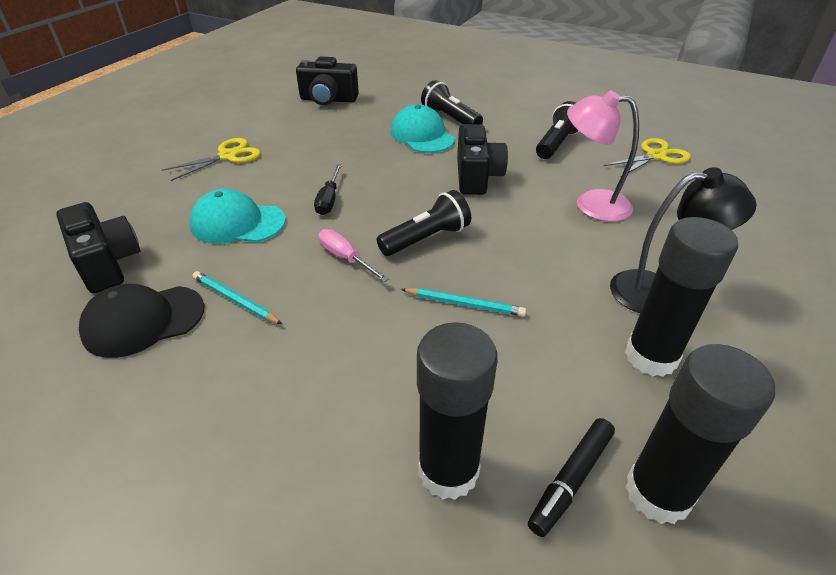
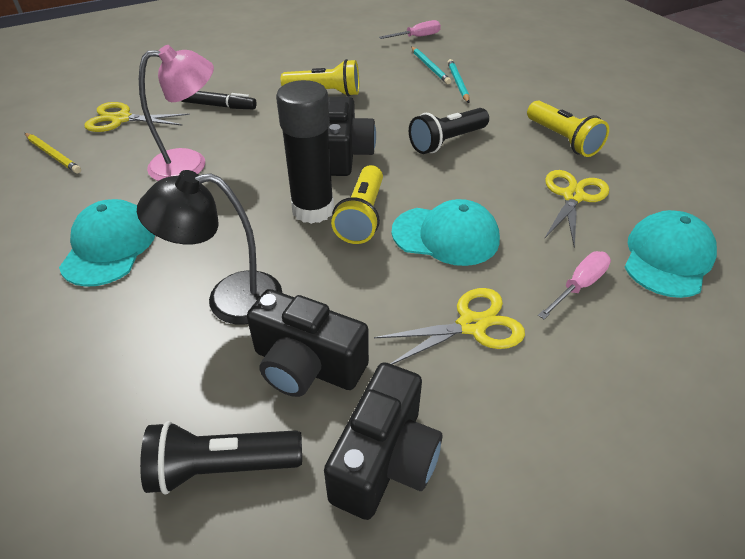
black cap: [79,284,204,358] = 1 -> none = 0
black flashlight: [377,190,471,256] [421,80,483,124] [536,101,579,159] = 3 -> [140,421,302,495] [409,108,489,154] = 2
black glue stick: [417,322,498,500] [625,217,738,377] [625,344,775,524] = 3 -> [276,80,334,224] = 1
black screwdriver: [314,164,342,215] = 1 -> none = 0
pink screwdriver: [318,229,389,282] = 1 -> [379,20,441,39] [538,251,611,319] = 2
turquoise cap: [190,189,286,244] [391,104,455,153] = 2 -> [59,199,155,287] [392,199,500,266] [625,210,717,298] = 3
yellow flashlight: none = 0 -> [281,59,359,97] [331,165,383,244] [527,100,609,157] = 3
yellow pencil: none = 0 -> [25,133,81,173] = 1
yellow scissors: [161,138,261,181] [604,138,691,172] = 2 -> [84,102,190,132] [374,288,525,364] [544,170,609,248] = 3

